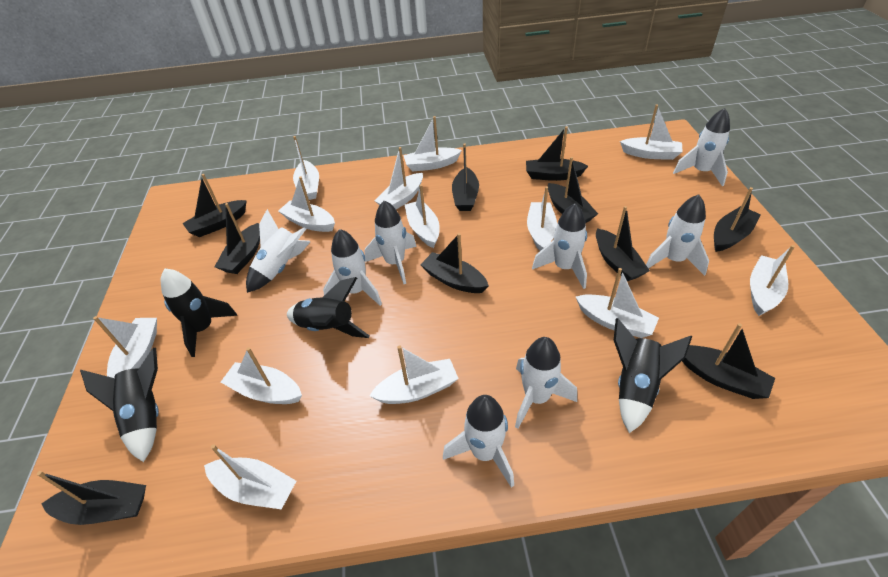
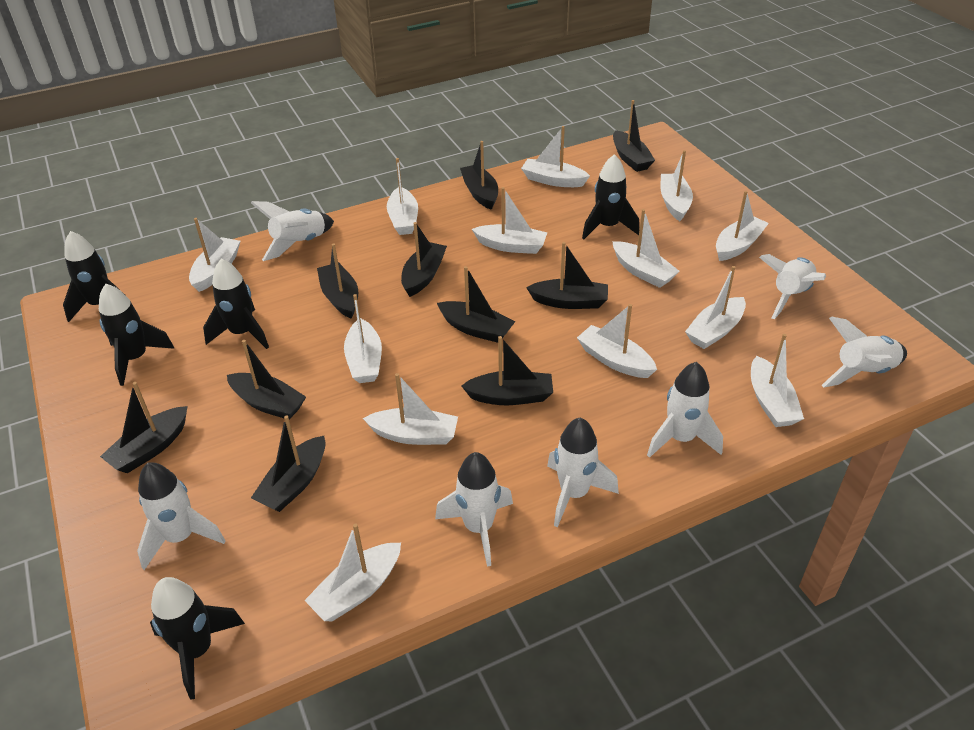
black rocket: [80,348,159,462] [161,268,237,357] [287,277,370,338] [614,318,692,433] = 4 -> [63,231,123,322] [99,284,175,386] [150,577,245,700] [203,259,269,349] [582,154,639,239] = 5
white rocket: [246,209,311,293] [323,229,382,306] [365,200,417,284] [443,395,514,488] [515,337,577,429] [532,203,587,289] [646,194,709,276] [673,108,730,187] = 8 -> [137,462,226,570] [251,201,334,261] [435,452,513,567] [547,417,619,527] [647,362,723,458] [759,254,826,319] [821,317,907,387] = 7

